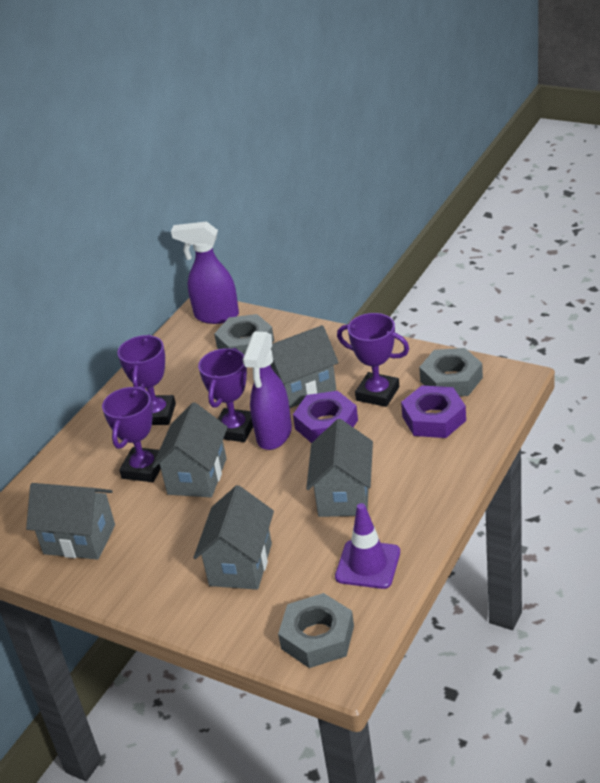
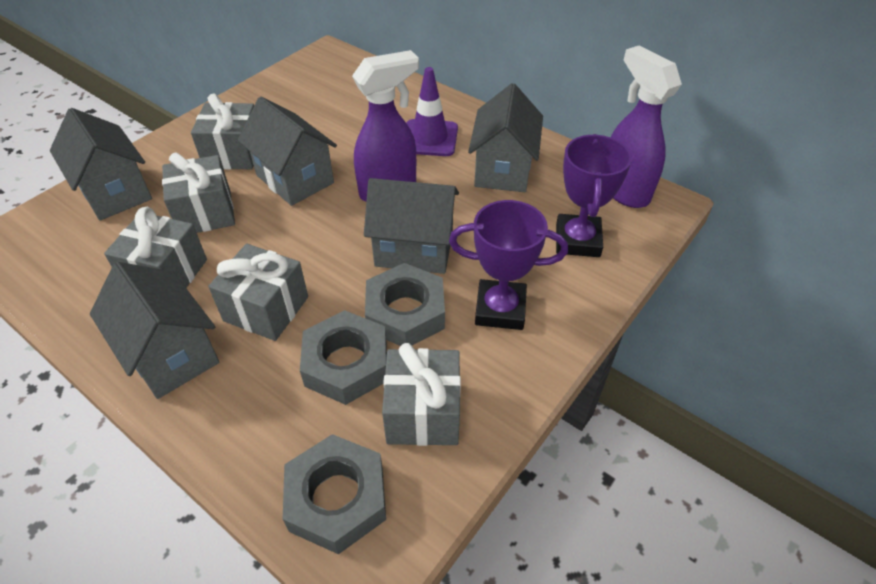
grey gift: none = 0 -> [104,207,207,288] [162,153,235,233] [191,93,254,170] [208,244,308,341] [382,343,461,446] = 5
purple nut: [293,391,358,443] [401,385,466,438] = 2 -> none = 0
purple trophy: [102,386,161,482] [117,335,176,425] [198,348,253,442] [337,313,409,407] = 4 -> [449,200,568,330] [556,134,632,257] = 2

